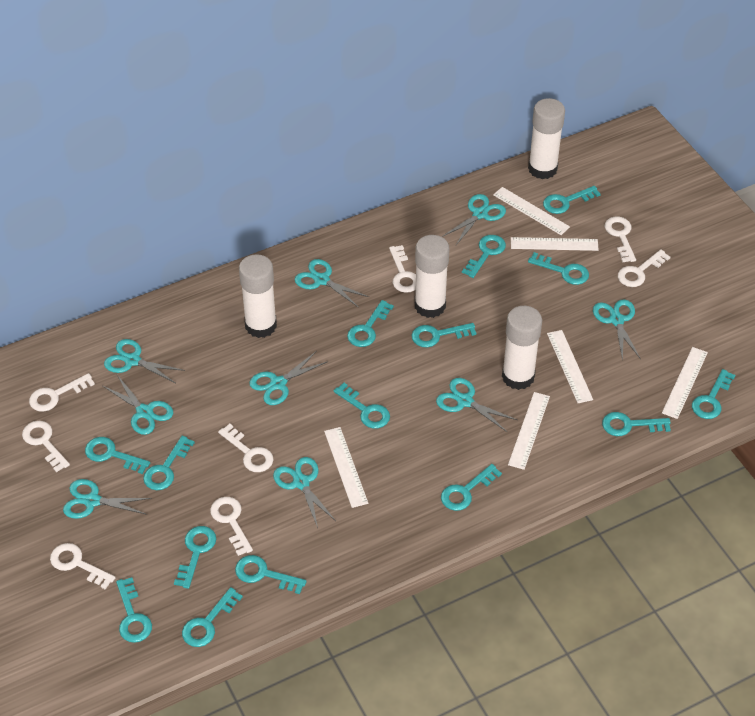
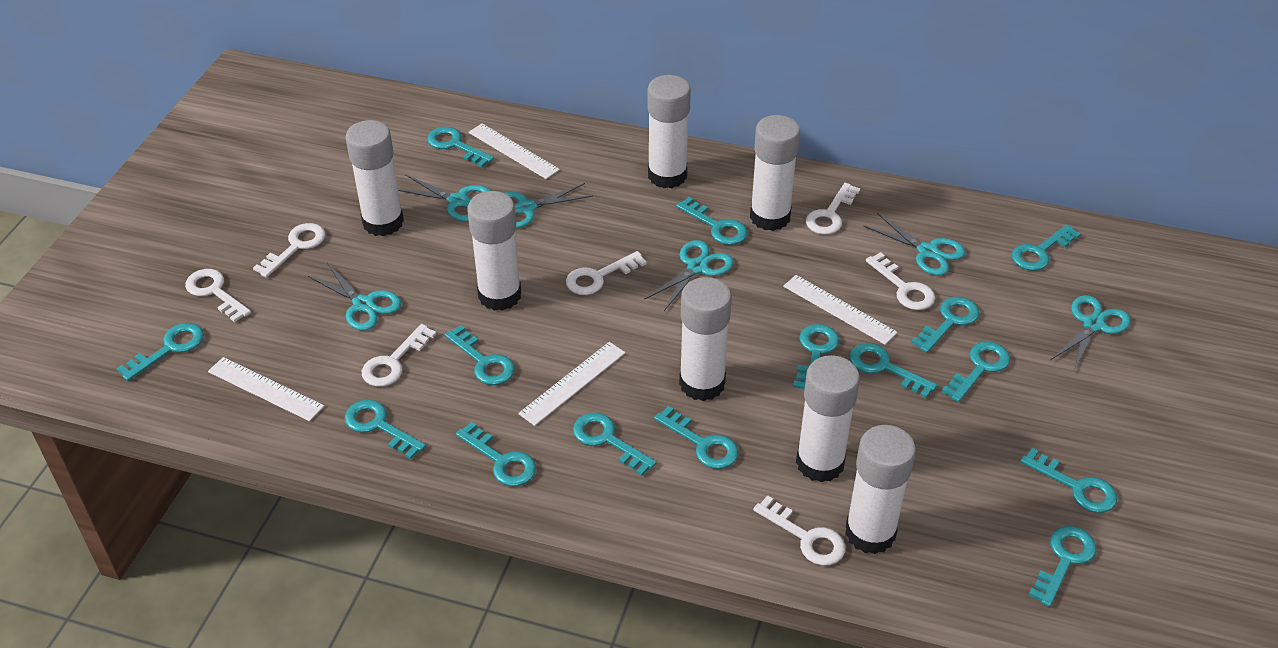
turquoise scissors: [63,479,152,519] [102,375,173,435] [104,339,185,383] [249,352,328,405] [273,457,336,528] [295,259,369,308] [436,378,517,432] [442,194,506,245] [593,299,641,361] = 9 -> [308,263,401,331] [398,175,491,222] [505,183,593,228] [644,240,734,311] [863,213,965,276] [1050,295,1131,372] = 6
white glue stick: [239,254,277,338] [415,235,450,318] [502,306,542,390] [528,98,565,179] = 4 -> [345,120,404,236] [467,191,521,311] [648,75,691,188] [679,277,732,401] [750,115,800,231] [796,355,860,482] [845,425,916,554] = 7
white key: [22,421,70,472] [29,373,95,412] [50,543,115,589] [210,497,253,556] [218,424,273,472] [389,245,416,293] [605,216,636,262] [618,249,670,287] = 8 -> [185,269,251,322] [253,223,325,278] [362,324,436,387] [566,251,647,295] [753,495,846,566] [806,183,860,235] [866,252,935,310] = 7
white ruler: [324,427,368,508] [493,187,570,235] [508,392,550,470] [511,237,599,251] [547,330,593,403] [662,347,708,419] = 6 -> [208,357,324,421] [469,123,560,179] [518,342,625,426] [783,275,898,345] = 4

